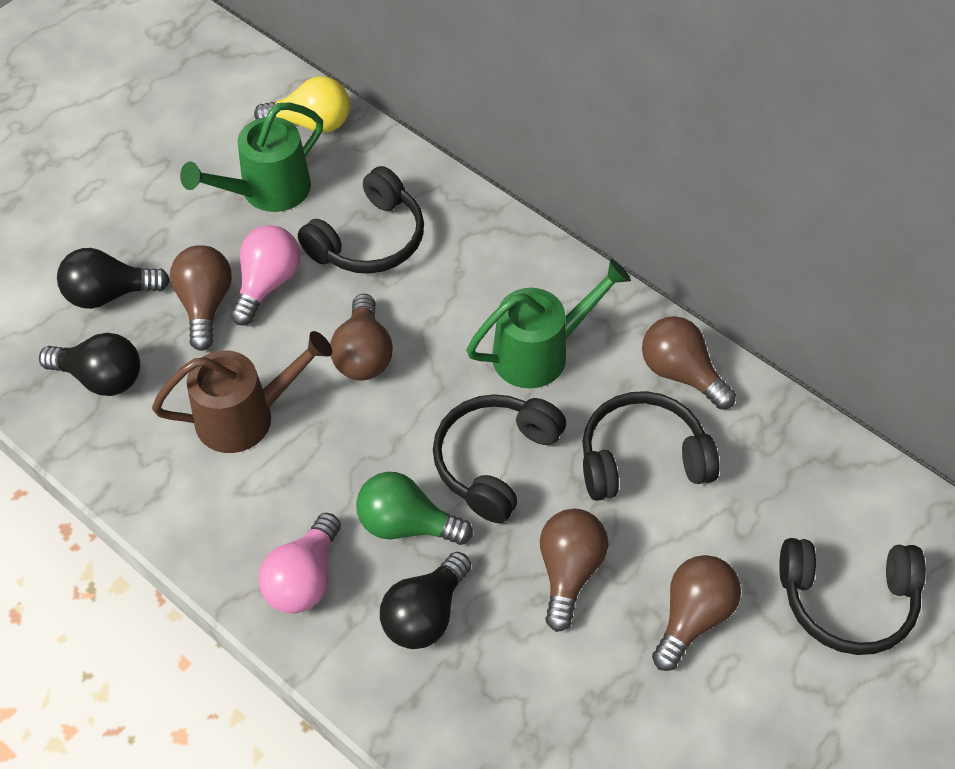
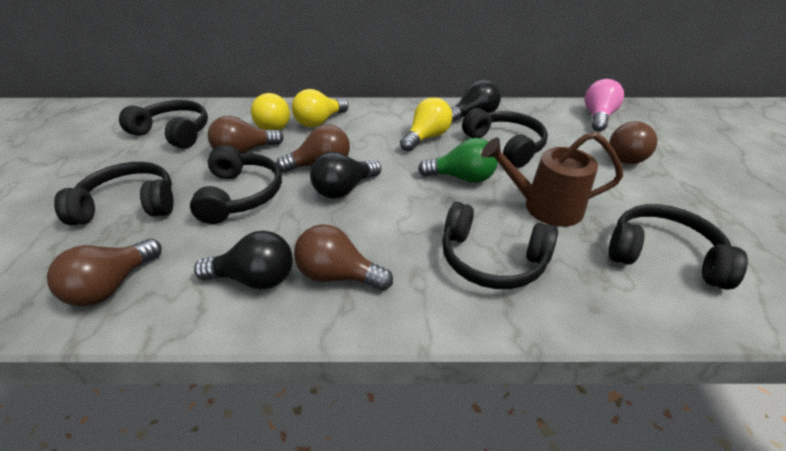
black headphones: [298,166,424,274] [433,394,566,523] [582,391,720,501] [779,538,926,655] = 4 -> [54,162,174,225] [119,100,208,149] [190,145,282,224] [442,202,558,289] [462,108,548,168] [609,204,748,290] = 6
green watering can: [180,102,323,212] [466,259,631,388] = 2 -> none = 0
pink light bulb: [230,225,301,325] [258,513,341,613] = 2 -> [585,79,624,131] = 1
yellow light bulb: [254,76,350,133] = 1 -> [251,93,290,130] [292,89,349,127] [400,97,452,152] = 3

